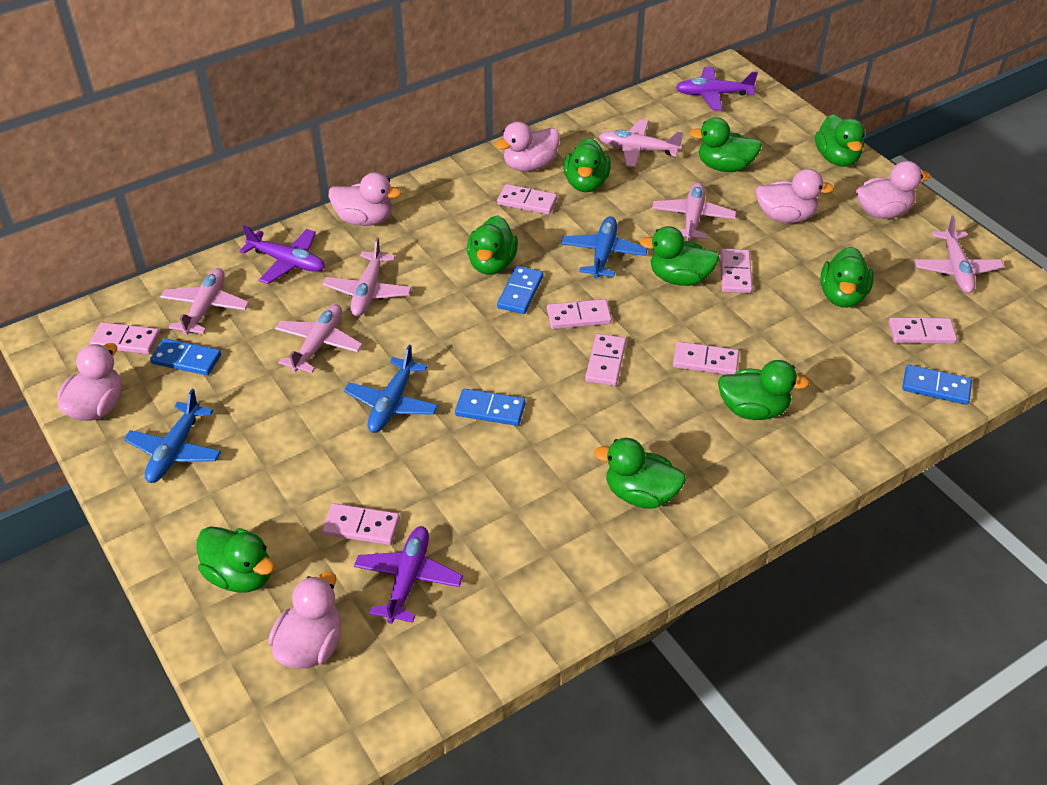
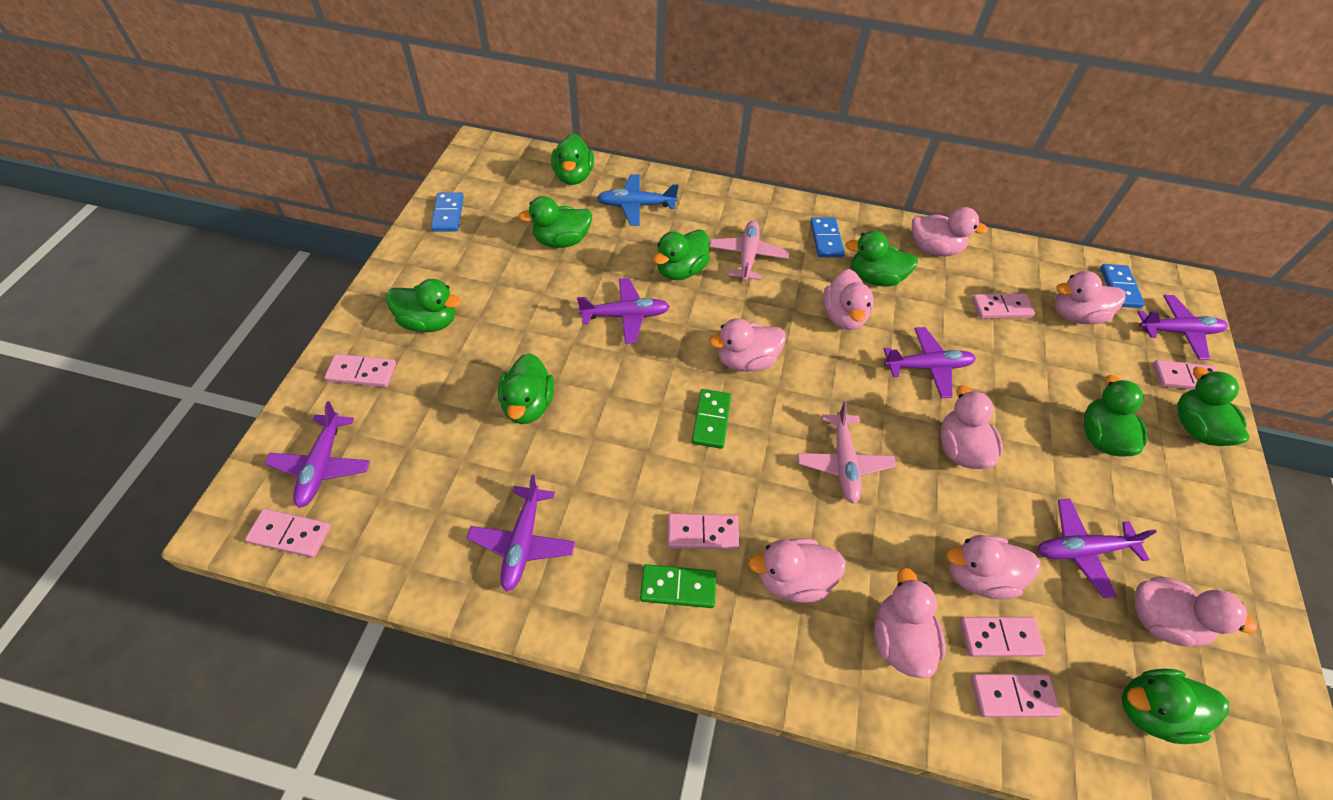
blue domino: [150,338,221,375] [455,389,526,426] [497,266,543,314] [902,365,972,405] = 4 -> [431,192,464,232] [810,217,845,257] [1100,264,1145,308] = 3
blue plane: [124,389,221,483] [344,345,438,433] [561,217,648,279] = 3 -> [597,174,679,226] = 1
green domino: none = 0 -> [640,564,716,608] [692,389,731,449] = 2
pink domino: [90,322,160,354] [322,503,400,545] [497,184,557,215] [547,299,612,329] [585,334,626,386] [673,341,739,375] [720,249,753,293] [889,317,957,344] = 8 -> [245,509,331,558] [324,354,396,387] [668,513,740,550] [960,617,1046,657] [971,674,1061,717] [972,294,1035,318] [1152,360,1216,390] = 7
pink duck: [57,343,122,421] [268,572,341,669] [329,172,402,226] [495,121,560,171] [755,169,834,223] [856,161,930,219] = 6 -> [709,318,786,372] [748,538,846,603] [823,269,874,330] [874,567,946,678] [912,207,988,256] [941,385,1003,469] [946,535,1041,600] [1054,271,1126,324] [1135,577,1257,646] = 9
pink plane: [160,268,249,335] [275,304,363,373] [323,237,412,316] [599,119,683,167] [652,182,736,241] [914,216,1004,293] = 6 -> [709,220,789,282] [797,401,896,504] = 2
purple plane: [239,225,325,284] [354,526,463,624] [676,67,758,110] = 3 -> [265,401,370,508] [467,475,575,592] [577,278,670,344] [884,327,976,398] [1038,499,1157,598] [1138,295,1228,360] = 6

